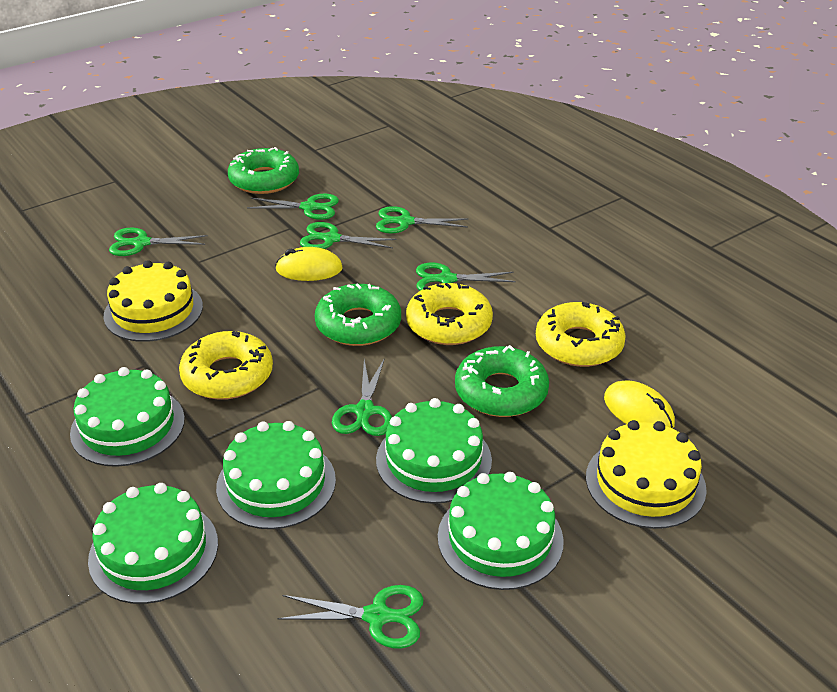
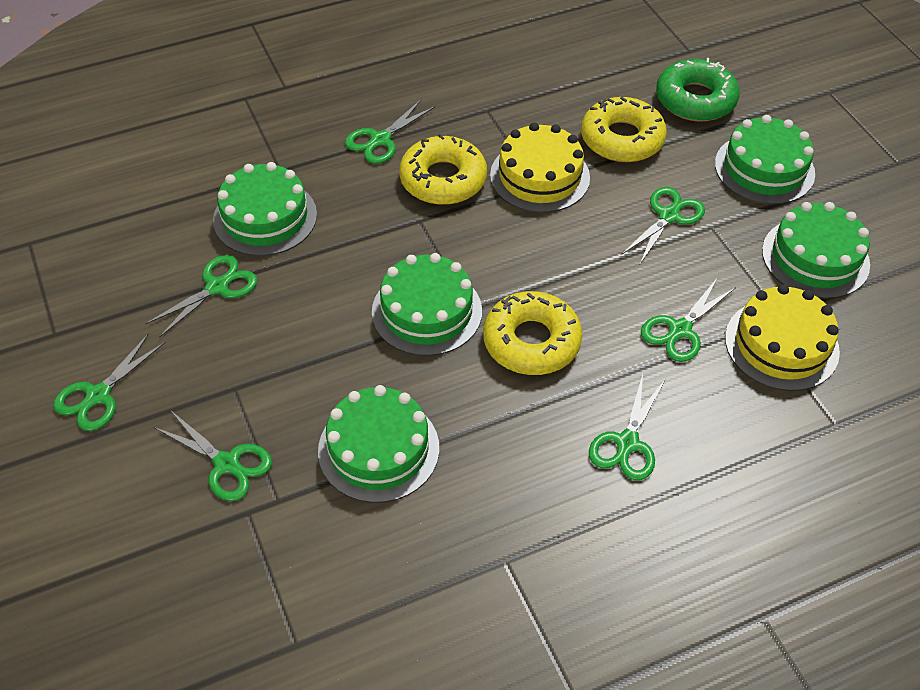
green donut: [228,147,299,194] [315,283,401,346] [455,345,549,417] = 3 -> [656,58,740,122] = 1
yellow mouse: [275,247,343,281] [604,380,675,429] = 2 -> none = 0

